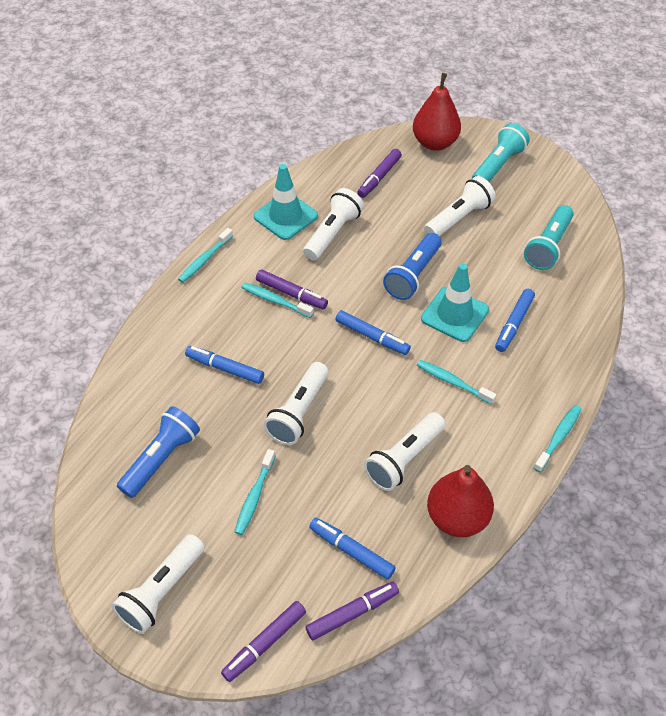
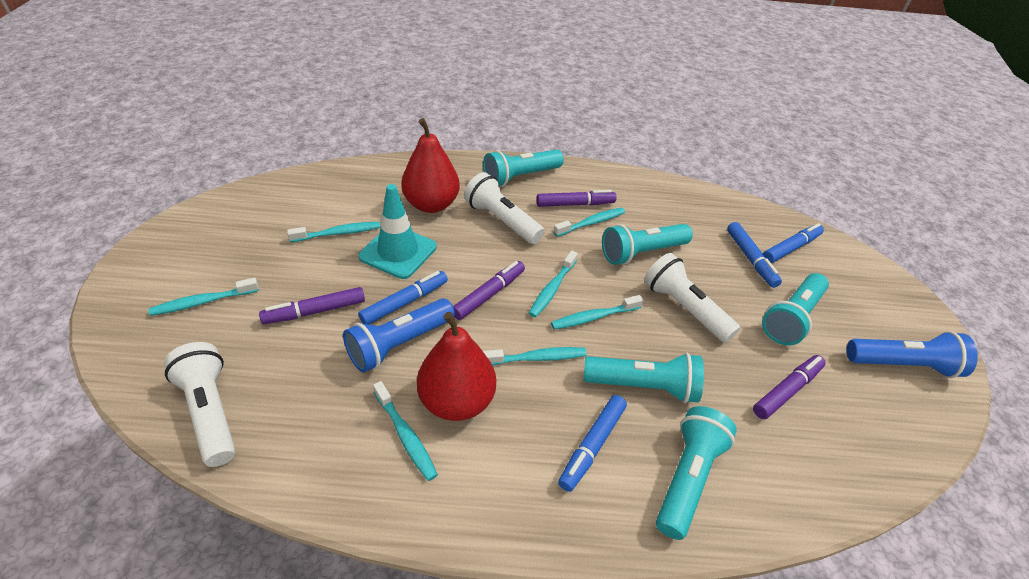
turquoise flashlight: [472,123,530,182] [524,205,574,270] = 2 -> [483,149,564,187] [584,353,704,403] [602,224,693,265] [656,406,737,540] [762,273,829,346] = 5
turquoise toothbrush: [178,228,233,283] [235,449,276,535] [241,283,314,318] [417,360,496,405] [534,405,581,472] = 5 -> [149,278,259,316] [287,222,380,242] [373,381,438,481] [483,347,587,365] [529,251,578,317] [551,295,643,329] [553,208,625,237] = 7
turquoise traffic cone: [254,164,318,240] [421,263,489,342] = 2 -> [358,184,437,279] = 1
white flashlight: [112,534,205,634] [264,362,329,445] [303,188,364,260] [364,412,445,491] [424,176,496,237] = 5 -> [164,342,236,467] [464,172,545,244] [644,253,740,343] = 3

